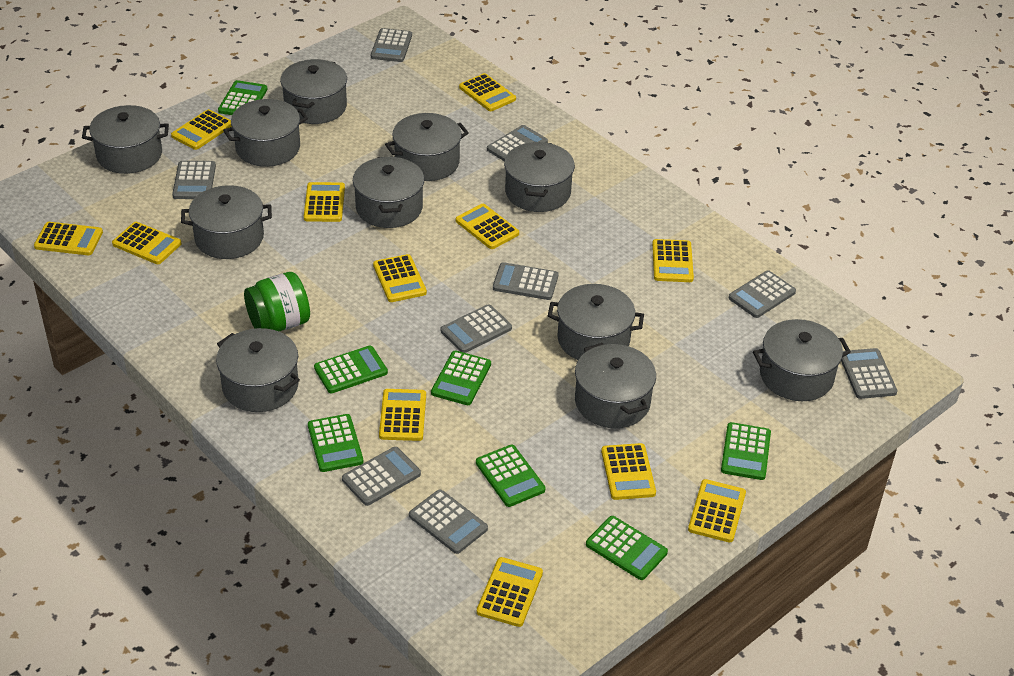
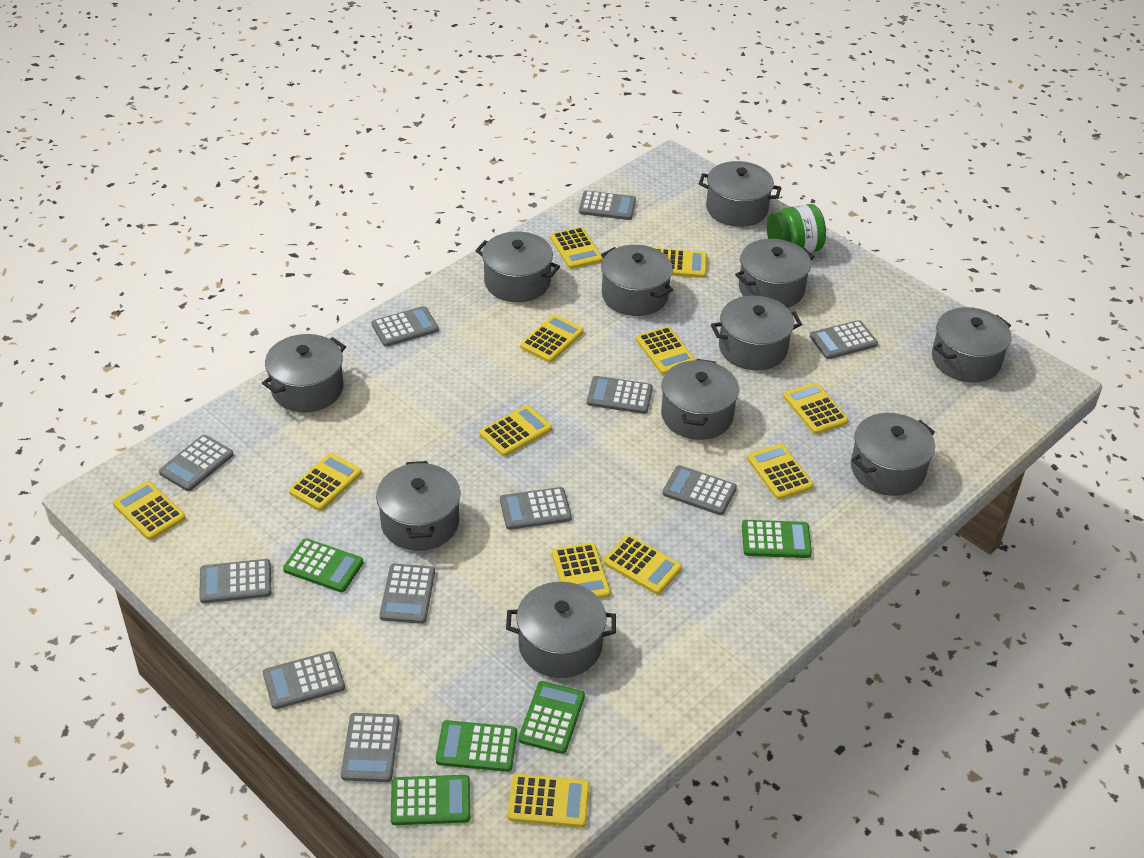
green calculator: [218,80,268,115] [308,414,363,472] [314,345,388,393] [431,351,491,405] [476,445,546,507] [586,516,668,580] [721,422,771,480] = 7 -> [283,538,363,592] [391,775,470,825] [436,720,517,772] [518,681,585,754] [742,520,812,558] = 5
grey calculator: [172,161,216,199] [342,447,421,506] [371,28,412,62] [409,490,488,554] [441,304,512,353] [487,125,548,161] [493,262,558,300] [729,270,796,318] [841,348,897,399] = 9 -> [159,435,234,491] [199,559,272,603] [263,651,345,709] [341,713,400,782] [371,306,439,347] [380,563,435,624] [500,487,572,530] [579,191,636,220] [587,376,653,414] [662,465,737,515] [810,320,878,359] = 11

